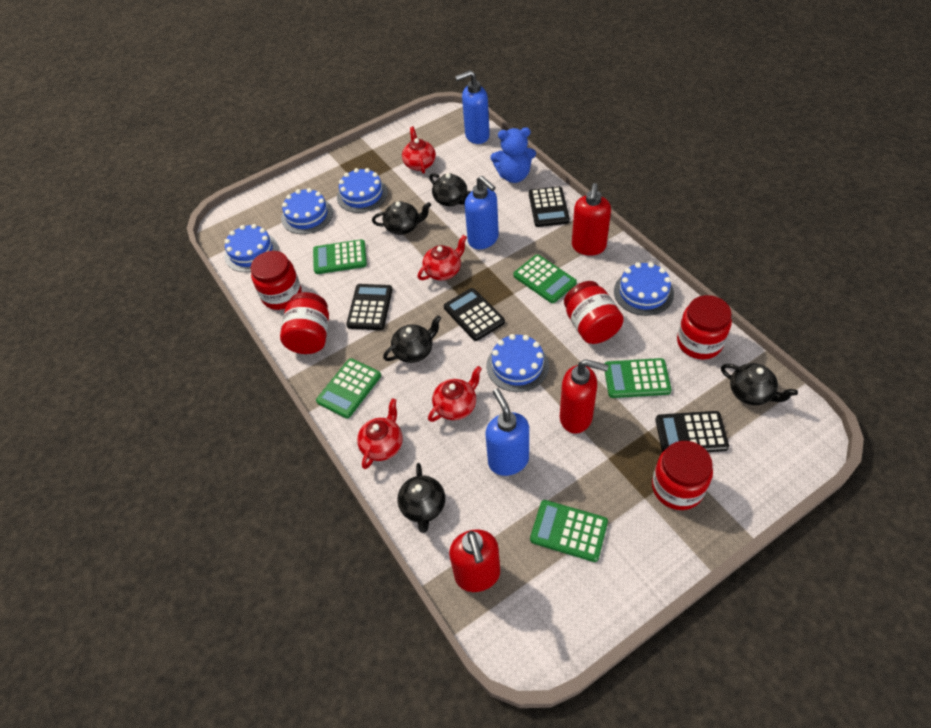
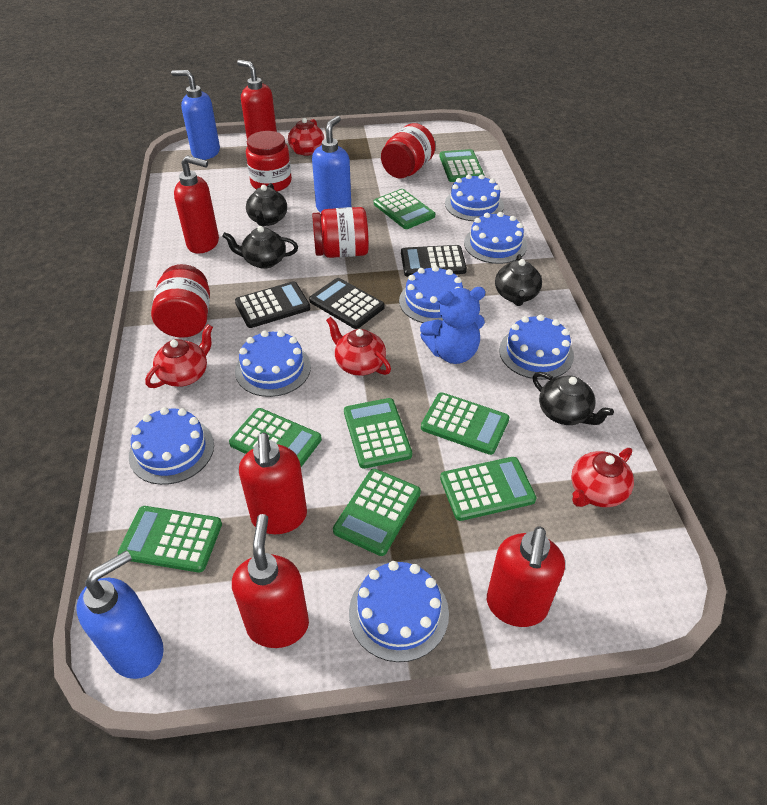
black calculator: [346,284,393,330] [444,288,505,341] [529,186,570,227] [655,411,729,452] = 4 -> [235,281,310,328] [309,278,385,329] [401,245,467,277] = 3
black teapot: [372,201,431,235] [383,315,441,363] [397,463,445,533] [429,173,472,206] [721,363,798,405] = 5 -> [222,226,298,269] [246,183,287,226] [495,254,542,306] [533,372,614,425] = 4
blue cake: [224,224,278,272] [281,188,333,234] [337,168,388,213] [487,334,549,392] [614,262,674,316] = 5 -> [129,407,214,485] [235,330,311,397] [349,561,449,662] [399,266,463,323] [445,174,504,221] [464,212,527,264] [499,315,574,380] = 7
green calculator: [313,239,367,274] [316,358,381,419] [513,255,577,303] [530,500,608,562] [604,358,671,398] = 5 -> [118,506,222,573] [229,408,322,467] [333,469,421,556] [344,398,412,469] [374,189,435,229] [421,392,509,455] [439,149,484,182] [440,457,537,521] = 8
red jar: [250,251,302,310] [280,292,329,354] [564,281,624,344] [652,441,713,510] [677,295,732,359] = 5 -> [151,264,210,338] [246,131,292,191] [312,207,369,258] [381,123,435,179] = 4
red soap dispenser: [449,530,500,592] [560,359,609,434] [572,183,611,256] = 3 -> [174,155,219,254] [232,514,309,648] [237,60,277,139] [239,433,307,534] [487,526,565,627] = 5

